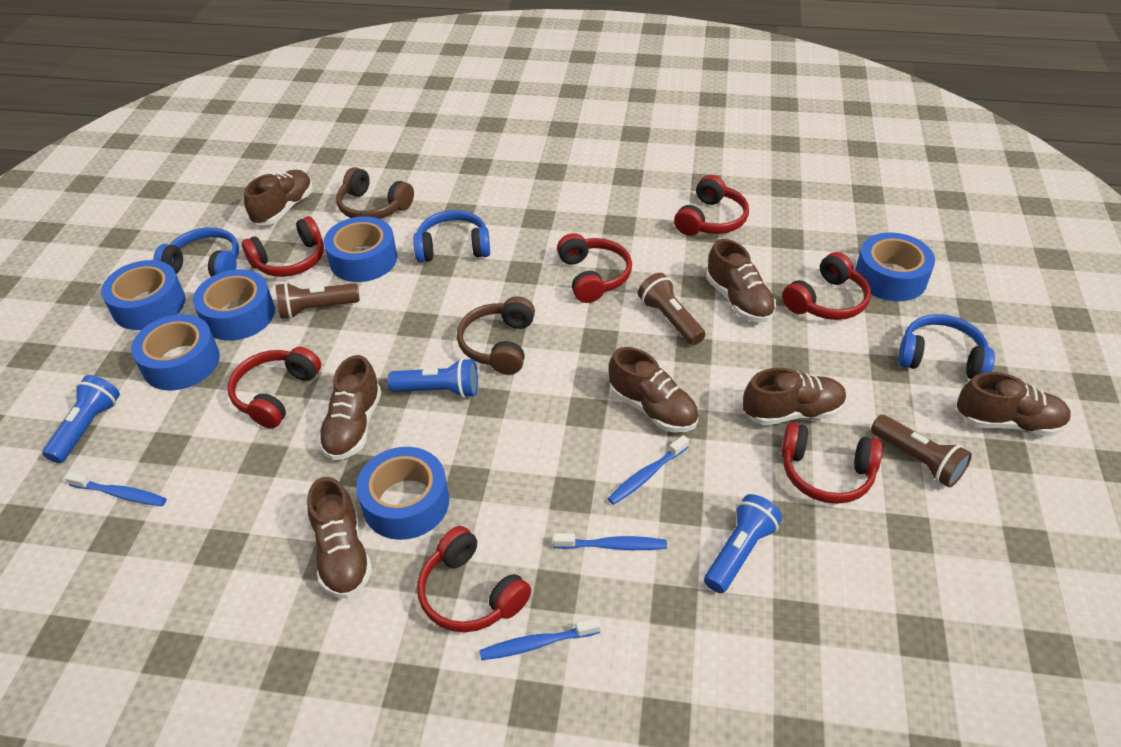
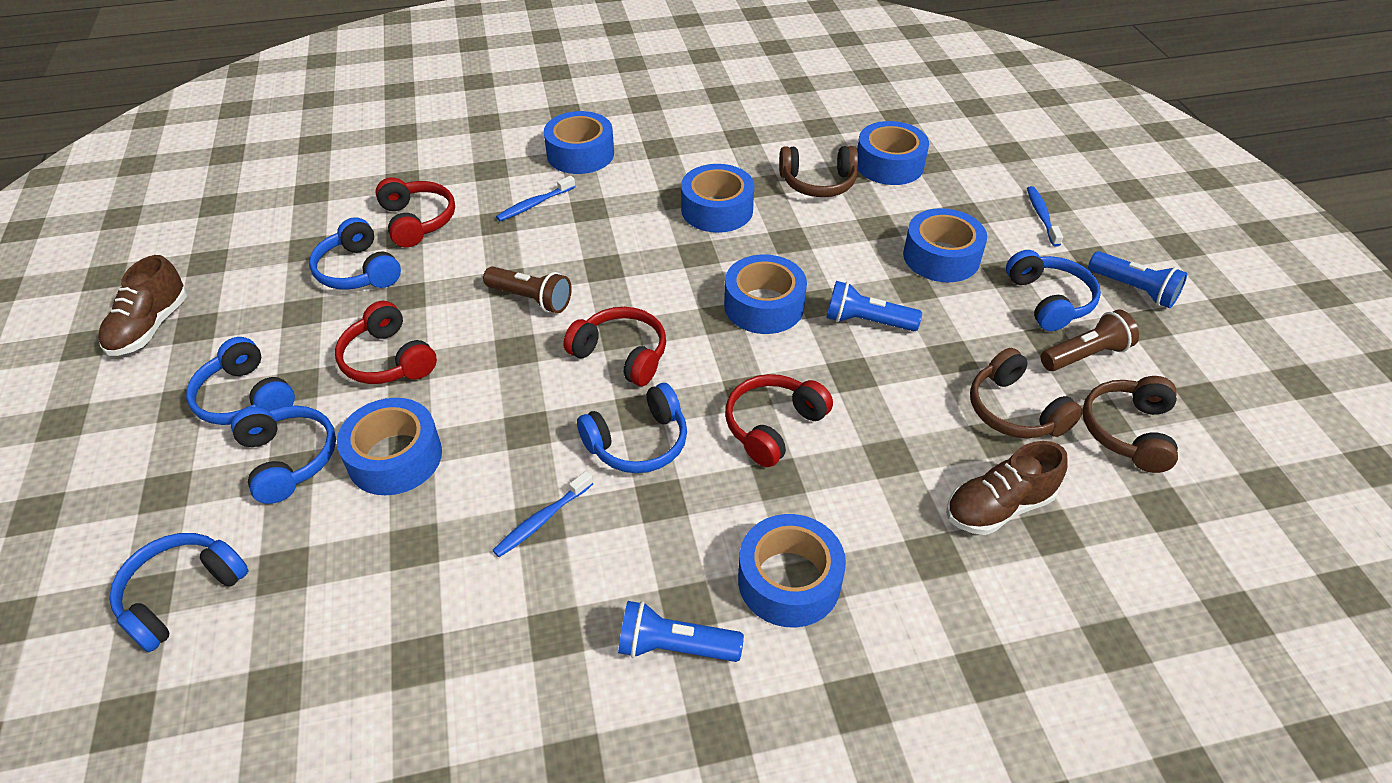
blue headphones: [154,227,239,277] [413,210,490,262] [898,314,995,379] = 3 -> [109,533,249,652] [186,337,295,425] [231,405,336,504] [309,217,401,290] [577,383,687,473] [1006,250,1101,331] = 6
blue tape: [101,260,185,330] [131,314,220,391] [193,269,275,341] [324,216,397,282] [356,447,449,540] [855,233,935,301] = 6 -> [337,398,442,495] [544,111,614,174] [681,164,754,233] [724,255,807,334] [738,514,846,628] [857,121,929,185] [903,208,987,283] = 7
blue toothbrush: [65,472,166,506] [479,618,601,660] [553,533,667,550] [607,435,689,505] = 4 -> [492,471,593,557] [496,176,576,221] [1027,186,1063,247] = 3
brown flashlight: [276,282,360,319] [638,273,706,345] [871,415,972,488] = 3 -> [483,266,572,313] [1041,310,1139,371] = 2
brown headphones: [336,167,414,219] [457,296,535,374] = 2 -> [779,146,858,197] [970,348,1083,438] [1083,376,1178,473] = 3
brown shoe: [244,170,313,225] [307,477,372,598] [318,355,381,460] [609,347,698,433] [706,239,776,322] [743,368,846,425] [957,372,1071,436] = 7 -> [98,255,187,356] [946,441,1068,535] = 2
red headphones: [228,347,321,428] [242,216,324,277] [417,526,531,632] [557,233,632,303] [674,175,749,236] [781,423,883,504] [782,252,871,320] = 7 -> [335,301,437,384] [375,177,455,248] [563,307,666,386] [725,374,833,467] = 4

